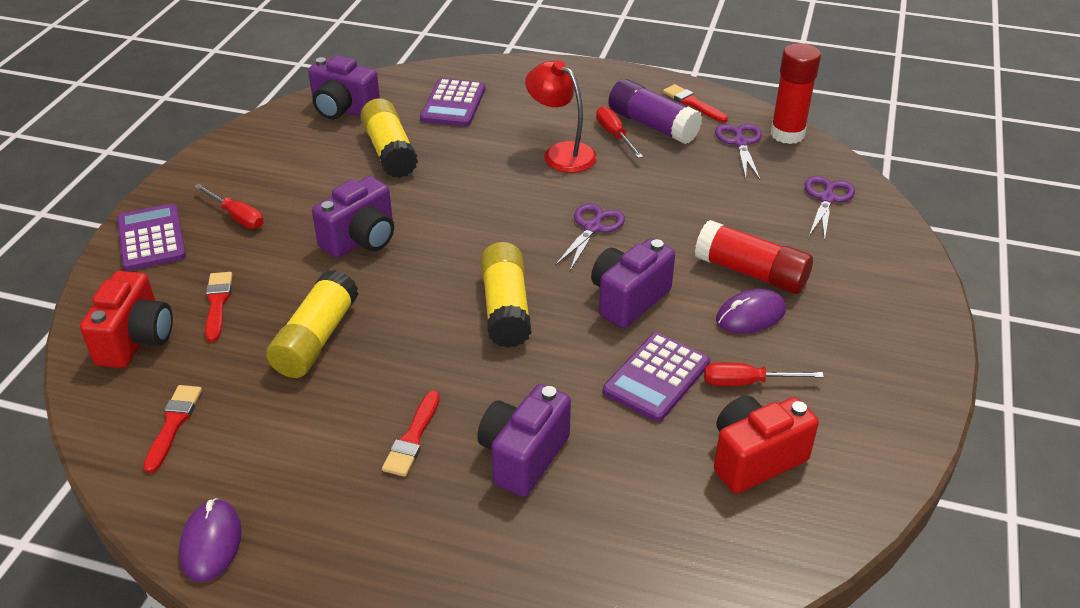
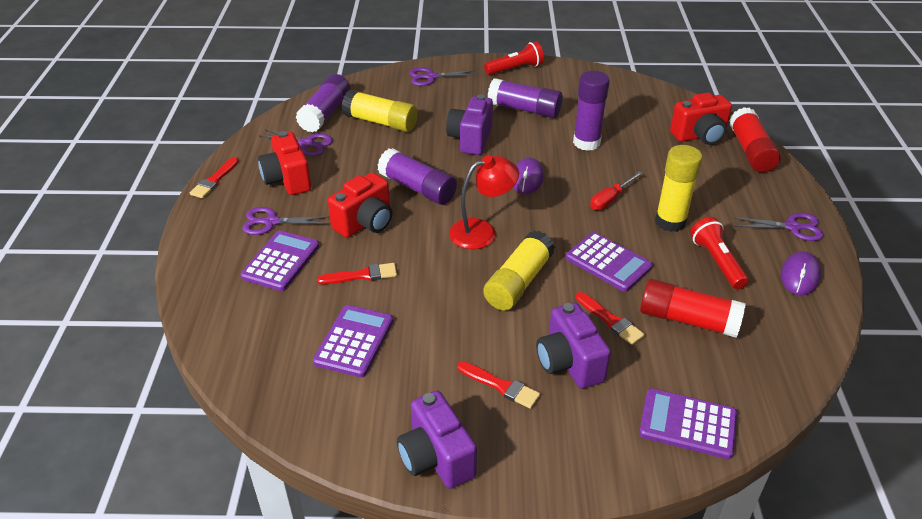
purple calculator: [117,204,186,271] [420,78,485,126] [603,332,710,422] = 3 -> [240,230,319,291] [313,305,393,377] [566,232,653,292] [639,388,737,459] = 4
purple camera: [308,55,380,119] [312,176,394,258] [477,384,571,497] [591,238,675,328] = 4 -> [397,391,477,489] [446,95,493,155] [536,303,611,389] = 3
purple glue stick: [608,79,702,144] = 1 -> [296,74,350,133] [378,148,457,205] [488,78,563,118] [573,71,610,151] = 4
purple scissors: [555,203,625,271] [715,124,762,180] [805,176,855,241] = 3 -> [242,207,330,235] [258,129,333,156] [409,67,478,86] [732,213,823,241] = 4
red camera: [80,271,173,368] [714,396,819,494] = 2 -> [258,131,311,195] [328,173,392,238] [670,92,732,145] = 3
red flashlight: none = 0 -> [484,42,544,75] [690,217,749,289] = 2
red screwdriver: [194,184,264,229] [596,106,643,158] [704,362,824,386] = 3 -> [590,171,643,210] = 1

